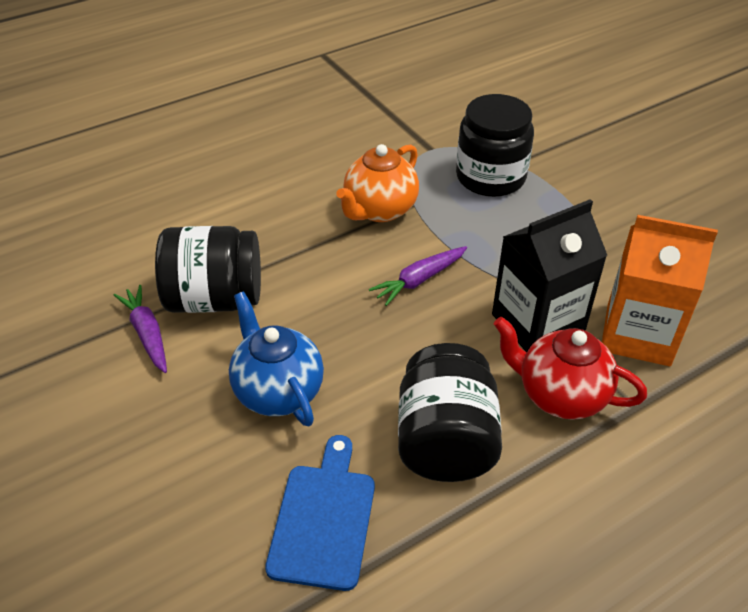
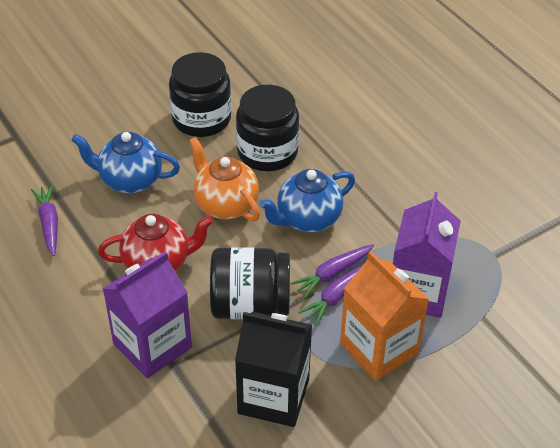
blue cutting board: [265,435,375,591] = 1 -> none = 0
blue teapot: [229,291,324,426] = 1 -> [71,132,180,194] [259,169,355,232] = 2
purple carrot: [114,285,167,373] [369,246,467,306] = 2 -> [31,185,58,256] [290,244,374,298] [298,264,363,326] = 3
purple carton: none = 0 -> [103,251,192,378] [393,192,461,318] = 2

